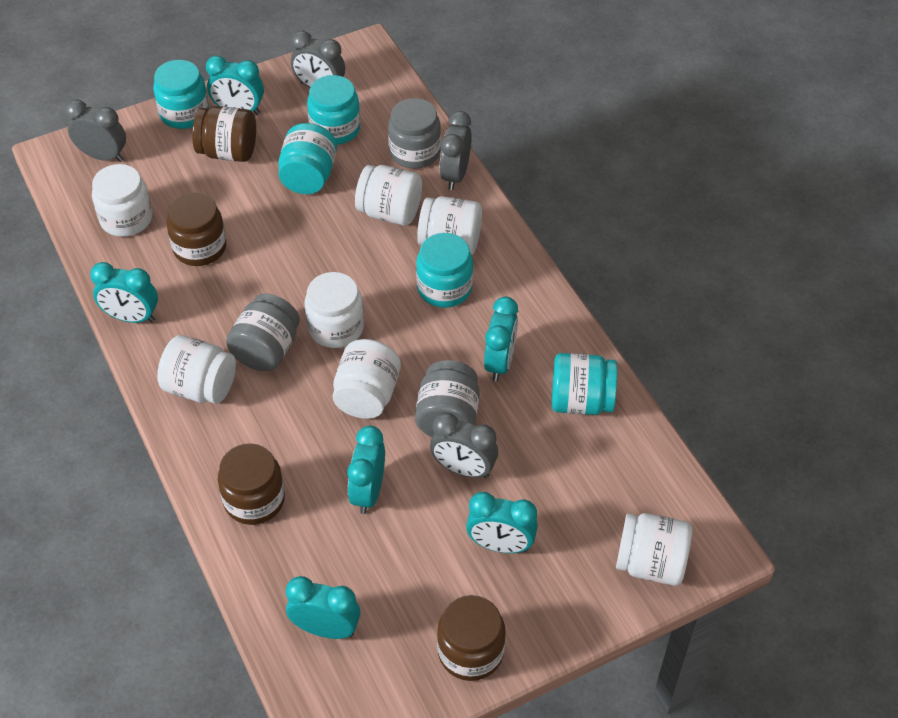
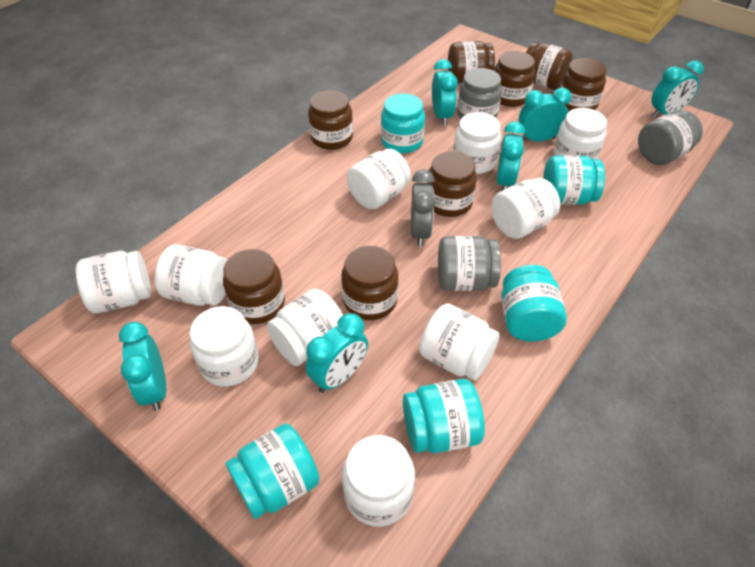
brown jar: [166,193,226,266] [192,106,256,162] [218,443,285,525] [437,595,506,681] = 4 -> [223,249,285,324] [308,90,353,150] [341,246,398,320] [429,151,477,217] [448,41,495,84] [494,51,535,107] [526,42,573,90] [560,58,607,112] = 8
grey clock: [65,100,126,162] [291,31,345,88] [430,412,498,478] [440,111,472,190] = 4 -> [411,169,435,247] = 1
white jar: [92,164,152,237] [157,335,236,404] [304,272,364,348] [332,339,401,419] [355,165,422,226] [417,196,482,255] [616,513,692,586] = 7 -> [76,251,151,313] [154,244,227,305] [190,306,259,387] [267,289,343,366] [342,435,415,527] [347,149,411,209] [419,303,500,380] [453,112,501,174] [491,178,560,239] [554,108,607,159] = 10

